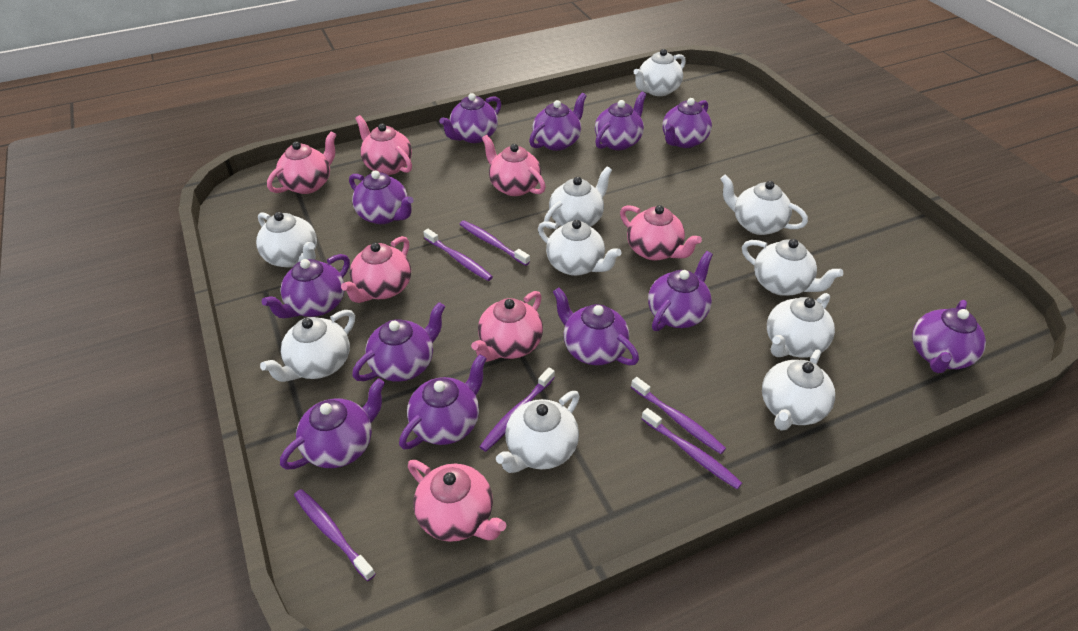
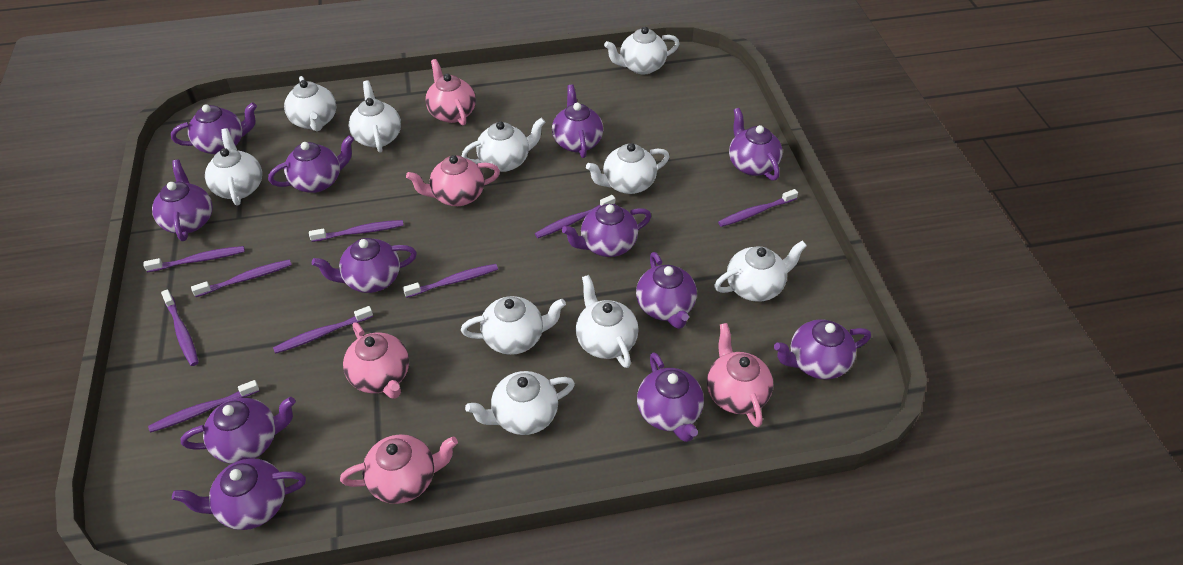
pink teapot: [267,131,337,194] [341,236,411,303] [355,115,412,175] [408,460,506,542] [471,291,543,362] [482,135,546,196] [620,205,702,261] = 7 -> [340,434,458,504] [343,322,409,399] [406,155,500,206] [425,59,476,126] [707,323,773,427] = 5
purple toothbrush: [294,489,375,581] [423,229,493,281] [460,220,530,266] [479,368,555,452] [631,377,726,454] [641,408,742,489] = 6 -> [143,246,245,272] [148,380,259,433] [161,289,199,366] [191,259,292,297] [273,306,373,354] [309,220,404,242] [403,264,498,298] [535,195,615,238] [718,189,798,227] = 9

